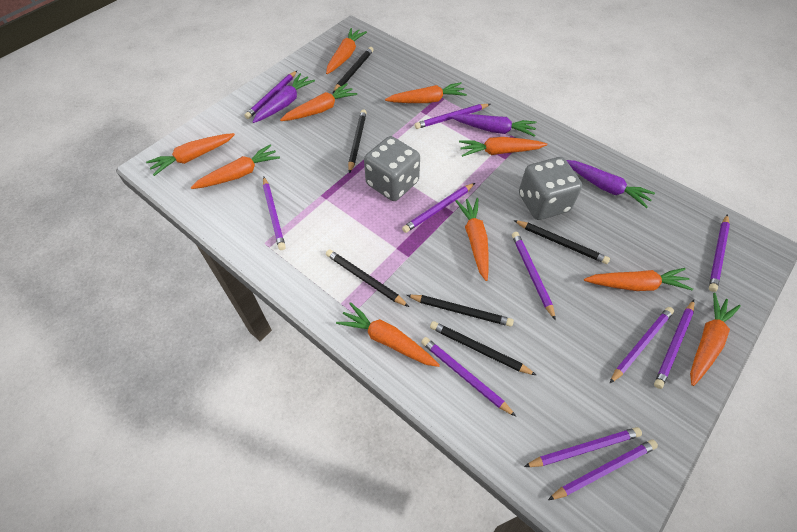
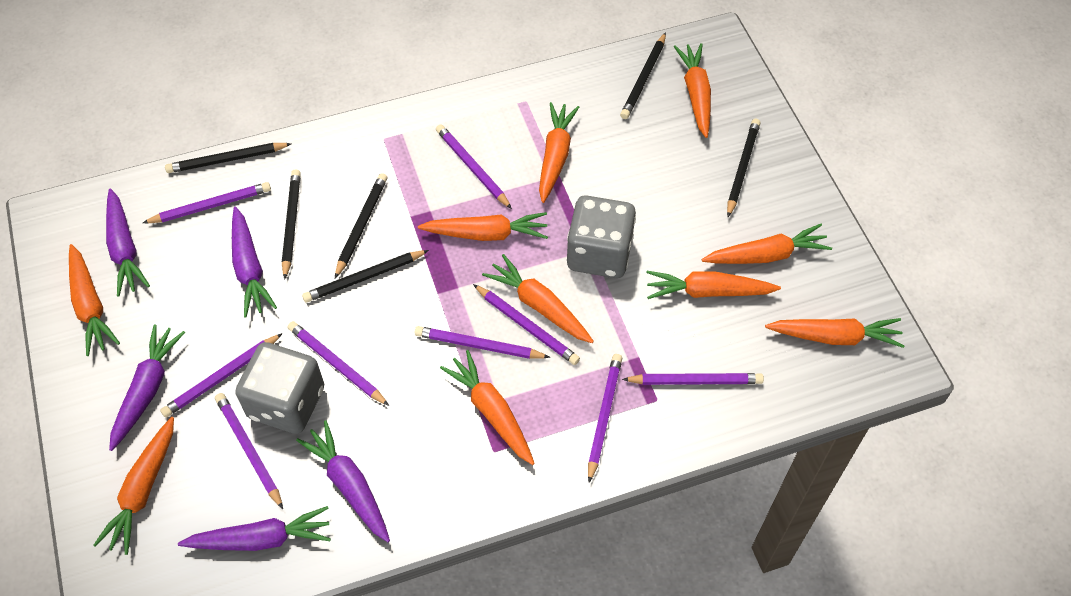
purple carrot: [253,73,315,123] [451,114,537,137] [566,160,655,208] = 3 -> [106,189,150,296] [109,324,185,451] [178,506,331,551] [232,207,277,317] [296,420,390,542] = 5
purple pencil: [245,71,297,119] [263,177,286,250] [402,183,475,233] [415,104,491,129] [421,337,516,416] [512,232,556,321] [524,427,642,467] [548,439,658,500] [610,307,674,383] [654,300,694,389] [709,214,730,292] = 11 -> [143,182,271,223] [160,333,283,418] [215,393,283,509] [288,321,389,406] [414,326,550,359] [436,124,512,209] [473,284,580,365] [588,354,622,483] [622,373,764,385] = 9

